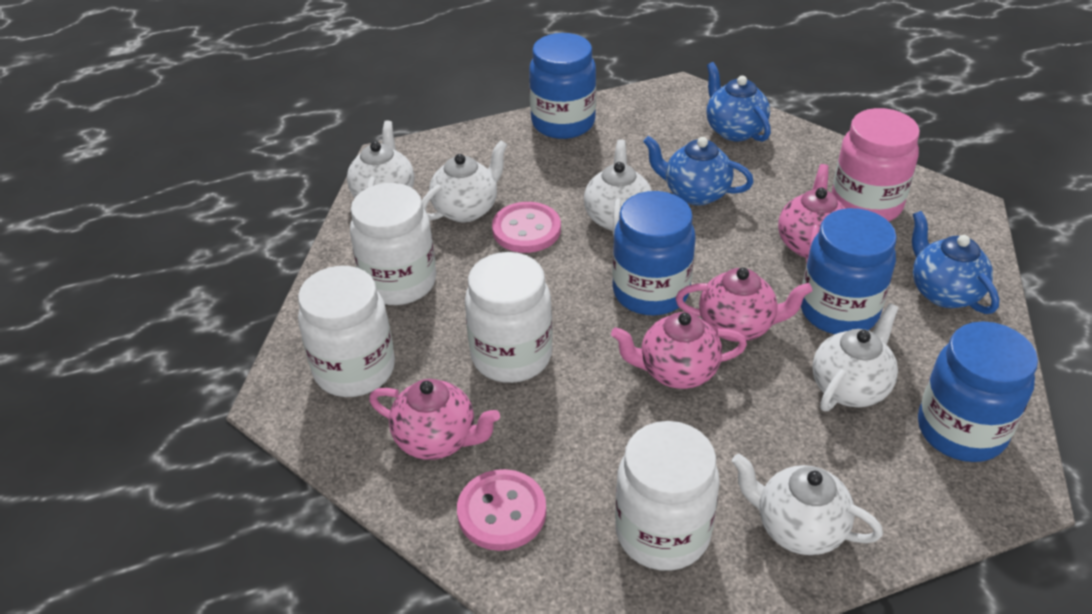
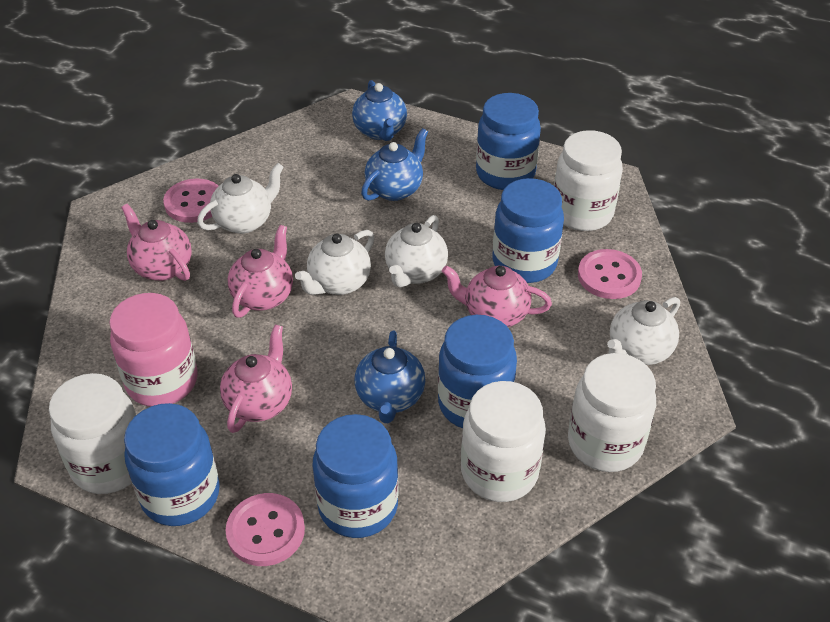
blue jar: [529,33,596,139] [612,191,695,316] [801,208,897,334] [918,321,1038,462] = 4 -> [124,403,220,526] [312,414,399,538] [438,315,517,428] [476,93,541,190] [492,178,564,283] = 5
pink button: [457,469,546,551] [492,202,561,253] = 2 -> [163,179,219,223] [226,493,305,566] [578,249,642,299] = 3
white teapot: [347,120,414,197] [422,140,507,223] [584,139,652,236] [732,454,883,555] [813,303,899,411] = 5 -> [197,163,284,234] [295,230,375,295] [385,215,448,288] [607,297,680,365] = 4

